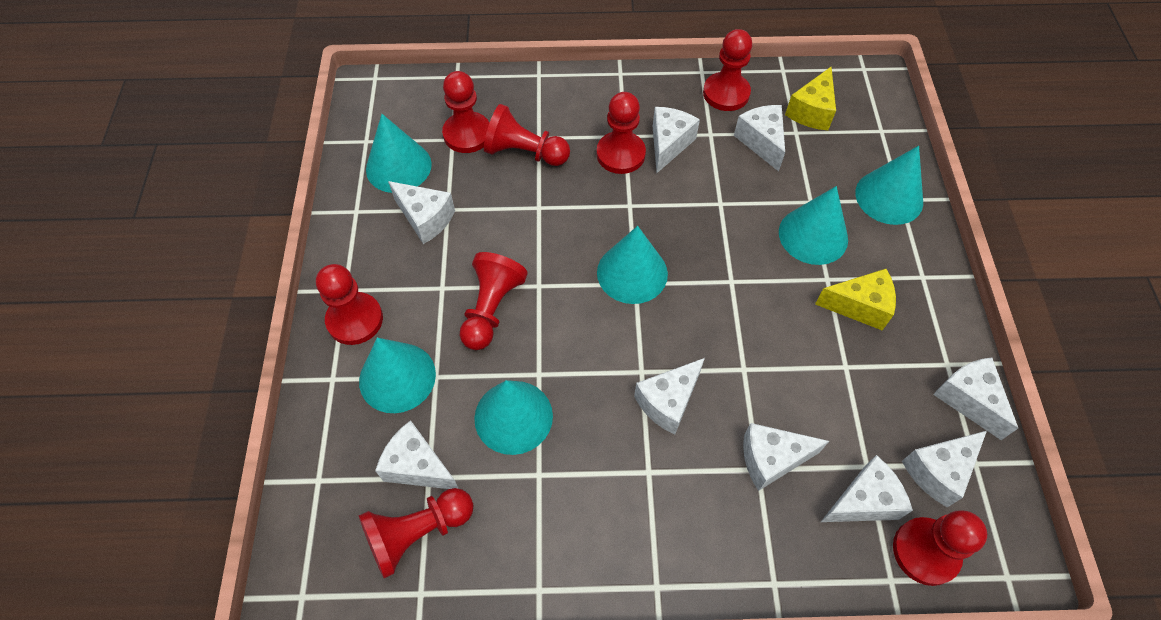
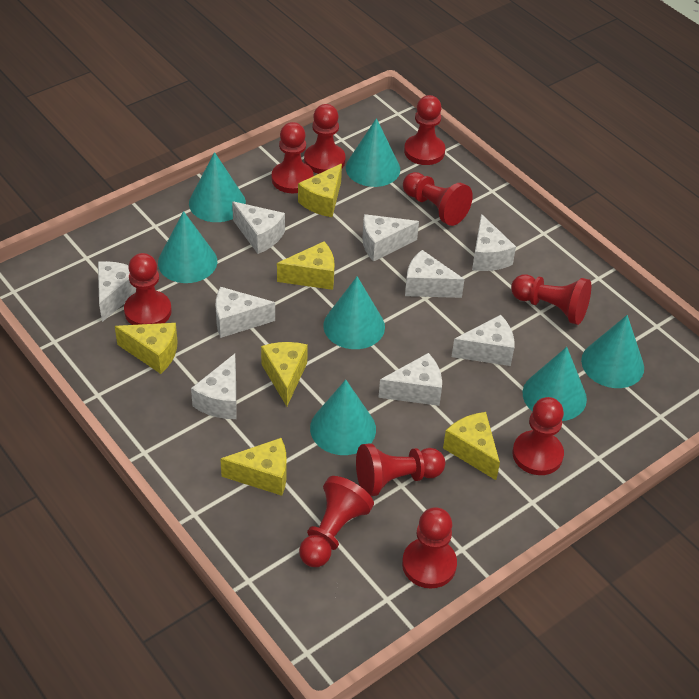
red pawn: [316,264,383,345] [359,488,474,578] [442,71,490,153] [460,252,528,350] [484,104,570,166] [596,92,646,174] [703,29,752,111] [893,510,987,586] = 8 -> [124,253,171,325] [272,122,314,193] [299,476,374,567] [304,104,346,174] [356,443,445,496] [402,507,457,589] [403,172,473,226] [404,95,445,165] [511,274,591,325] [512,397,564,475] = 10
turquoise cone: [359,338,436,413] [366,114,432,193] [474,380,553,455] [597,226,668,304] [779,186,848,265] [855,146,923,225] = 6 -> [158,211,217,283] [189,152,246,222] [310,380,376,455] [323,276,385,349] [346,118,400,187] [523,347,587,421] [581,315,644,388] = 7
yellow cheese: [785,67,836,130] [815,269,896,330] = 2 -> [115,323,178,374] [220,438,286,496] [261,342,308,406] [277,241,335,290] [298,164,342,217] [443,412,500,480] = 6

